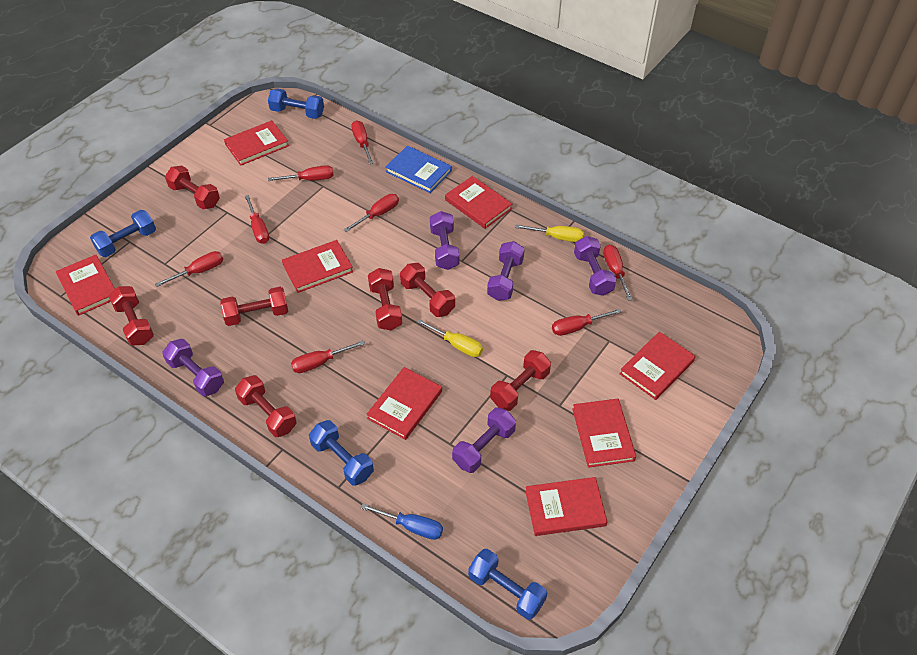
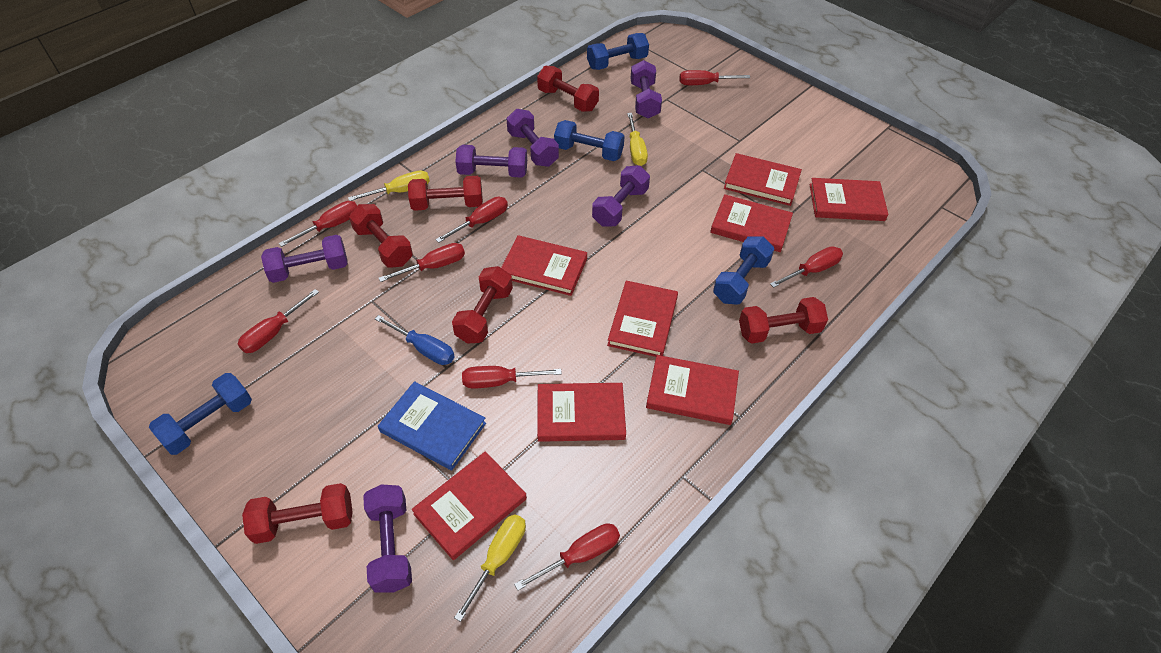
purple dumbbell: [162,339,224,396] [430,211,460,270] [452,407,516,473] [487,241,525,301] [574,236,617,296] = 5 -> [261,235,347,283] [363,484,412,593] [455,145,527,178] [507,109,559,167] [592,165,650,227] [630,60,662,118] = 6
red dumbbell: [109,286,154,346] [165,166,220,209] [221,287,288,326] [235,375,297,437] [368,268,402,330] [400,263,455,317] [490,350,551,411] = 7 -> [242,483,353,544] [349,204,413,268] [408,176,483,211] [452,266,513,344] [537,66,599,112] [739,297,828,344] = 6
yellow screwdriver: [417,319,483,357] [515,224,584,242] = 2 -> [348,170,430,201] [454,514,526,622] [627,113,648,166] = 3

